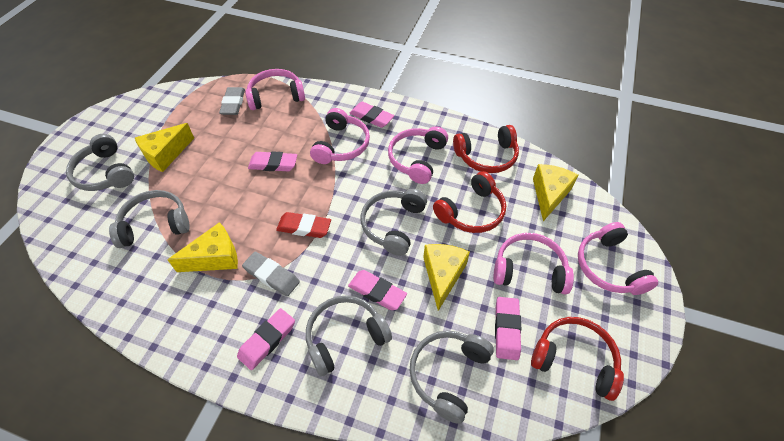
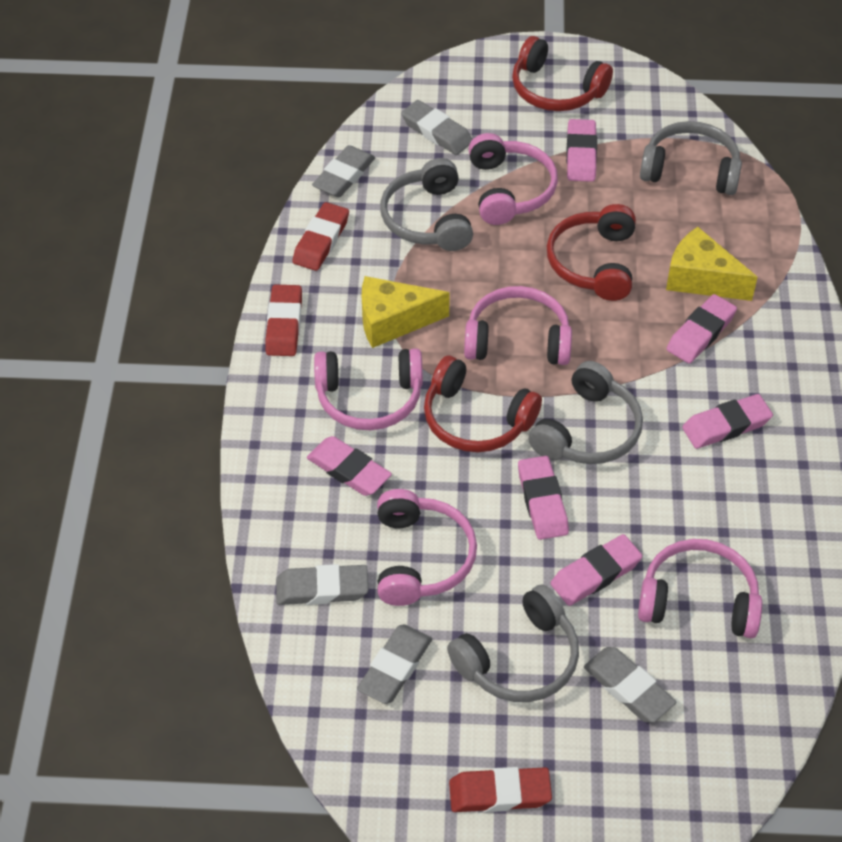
grey eraser: [219,87,245,115] [242,252,300,297] = 2 -> [276,564,368,605] [312,145,375,197] [357,624,432,704] [401,100,473,155] [584,647,676,723] = 5
grey headphones: [66,134,134,191] [109,190,190,248] [306,295,392,376] [361,189,427,256] [410,331,494,424] = 5 -> [380,158,473,251] [447,585,579,702] [529,361,643,464] [640,121,742,195] = 4
pink eraser: [237,308,295,370] [248,151,297,171] [348,270,407,310] [349,102,394,128] [495,297,521,360] = 5 -> [307,436,392,496] [518,456,569,540] [551,534,643,606] [566,119,597,182] [666,294,737,364] [682,394,773,449] = 6
red eraser: [276,212,331,238] = 1 -> [265,285,302,356] [292,202,349,271] [449,767,552,812] = 3
yellow cheese: [135,123,194,172] [167,222,238,272] [423,244,470,311] [533,164,578,221] = 4 -> [362,276,450,348] [666,227,758,301] = 2

